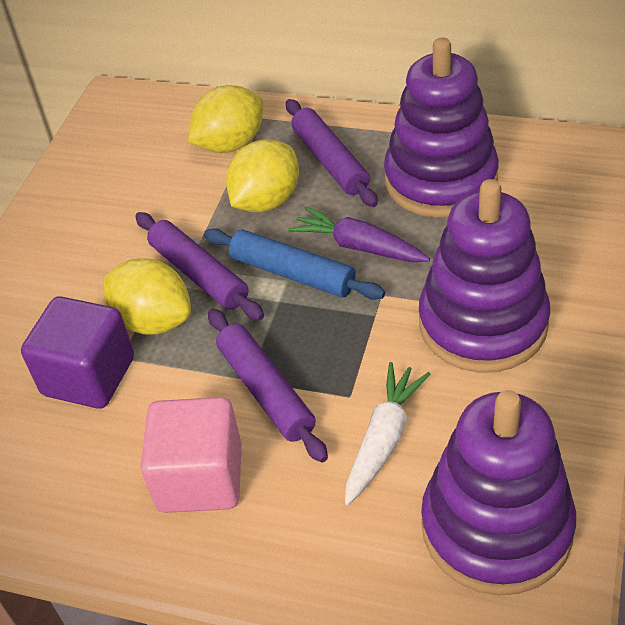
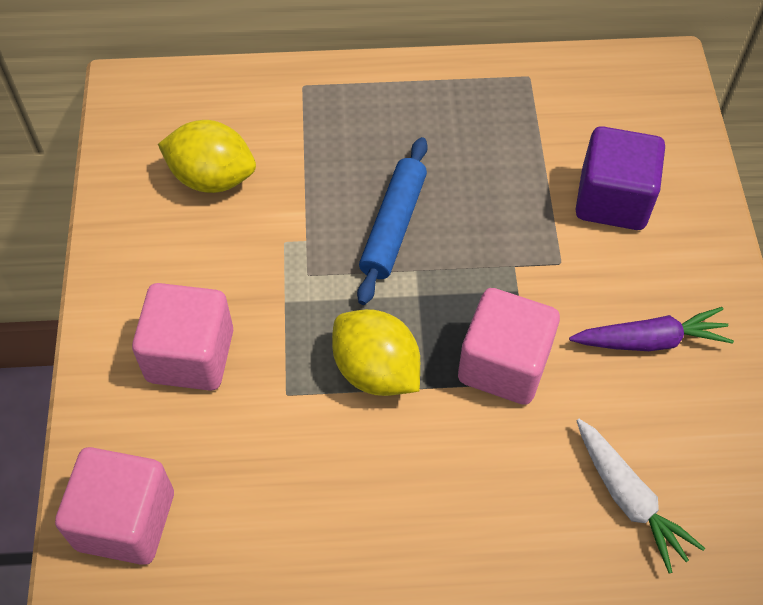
pink cube: [141,397,242,513] = 1 -> [55,447,174,565] [132,283,233,391] [458,288,560,405] = 3
purple rolling pin: [135,212,264,320] [208,309,328,462] [286,99,378,207] = 3 -> none = 0
purple stacking toy: [384,38,499,218] [419,179,551,373] [421,390,576,595] = 3 -> none = 0
yellow lemon: [103,258,191,335] [188,85,263,153] [226,139,299,212] = 3 -> [158,120,256,193] [332,309,420,396] = 2

